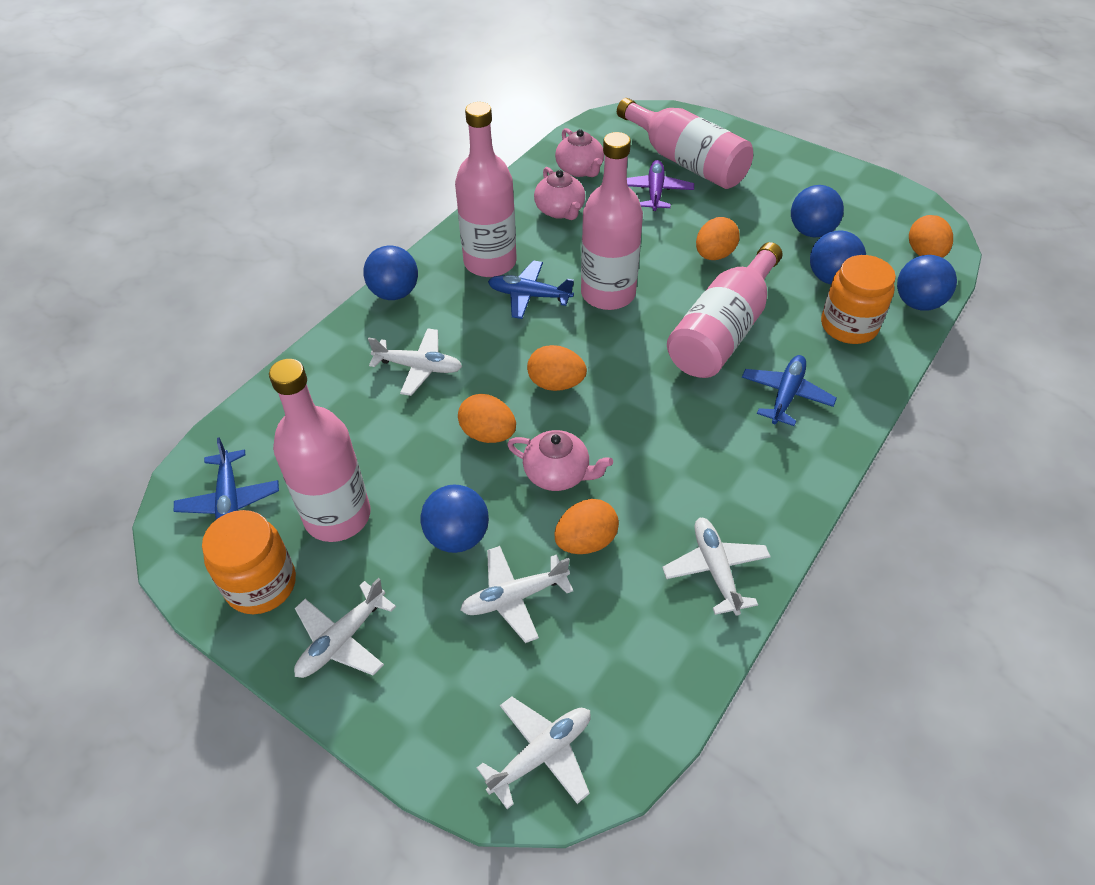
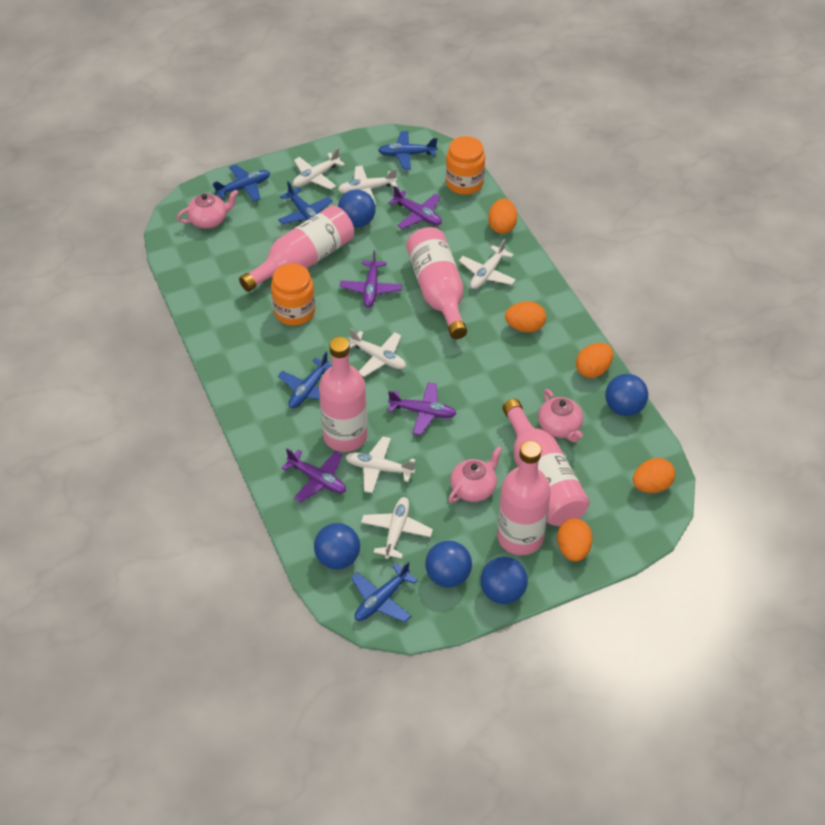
blue plane: [174,437,279,520] [488,260,574,319] [742,355,837,426] = 3 -> [212,164,270,202] [278,181,333,224] [278,352,332,408] [351,561,418,622] [378,131,438,170] = 5
purple plane: [627,160,694,211] = 1 -> [281,448,346,502] [340,250,403,308] [388,186,442,229] [388,382,457,435] = 4
white plane: [294,578,396,678] [368,328,462,396] [460,546,573,643] [477,696,591,809] [662,518,771,616] = 5 -> [293,148,345,190] [338,165,397,205] [345,437,416,493] [349,328,406,377] [361,497,433,559] [459,239,516,289] = 6

